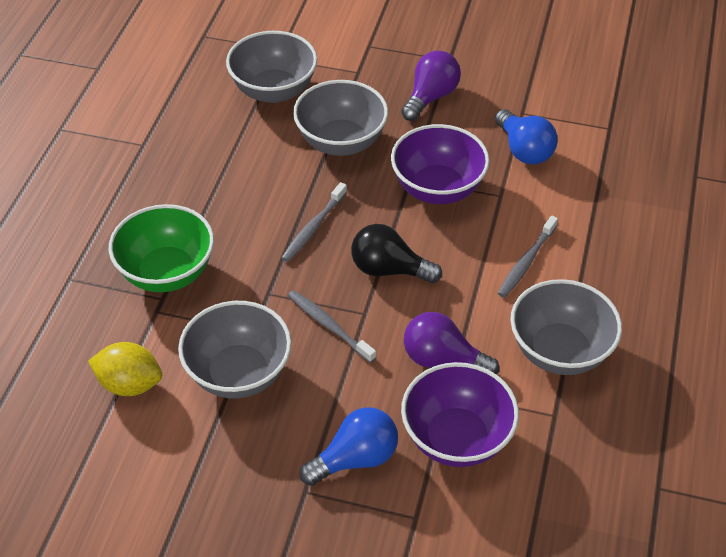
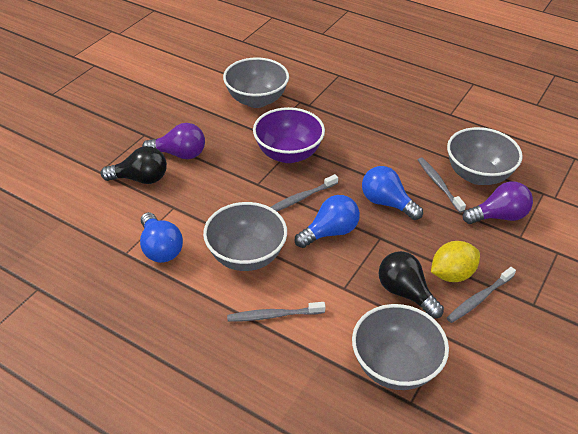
black light bulb: [351,224,442,283] = 1 -> [101,146,167,184] [379,251,444,319] = 2
blue light bulb: [300,407,398,486] [495,109,557,164] = 2 -> [140,212,183,263] [294,195,360,248] [362,166,423,220] = 3
green bowl: [109,204,214,292] = 1 -> none = 0
grey toothbrush: [281,182,347,262] [288,290,376,363] [498,216,558,298] = 3 -> [227,302,326,322] [271,174,338,211] [418,158,466,213] [447,267,516,323] = 4
purple bowl: [391,124,490,204] [401,362,519,467] = 2 -> [253,107,325,163] = 1

